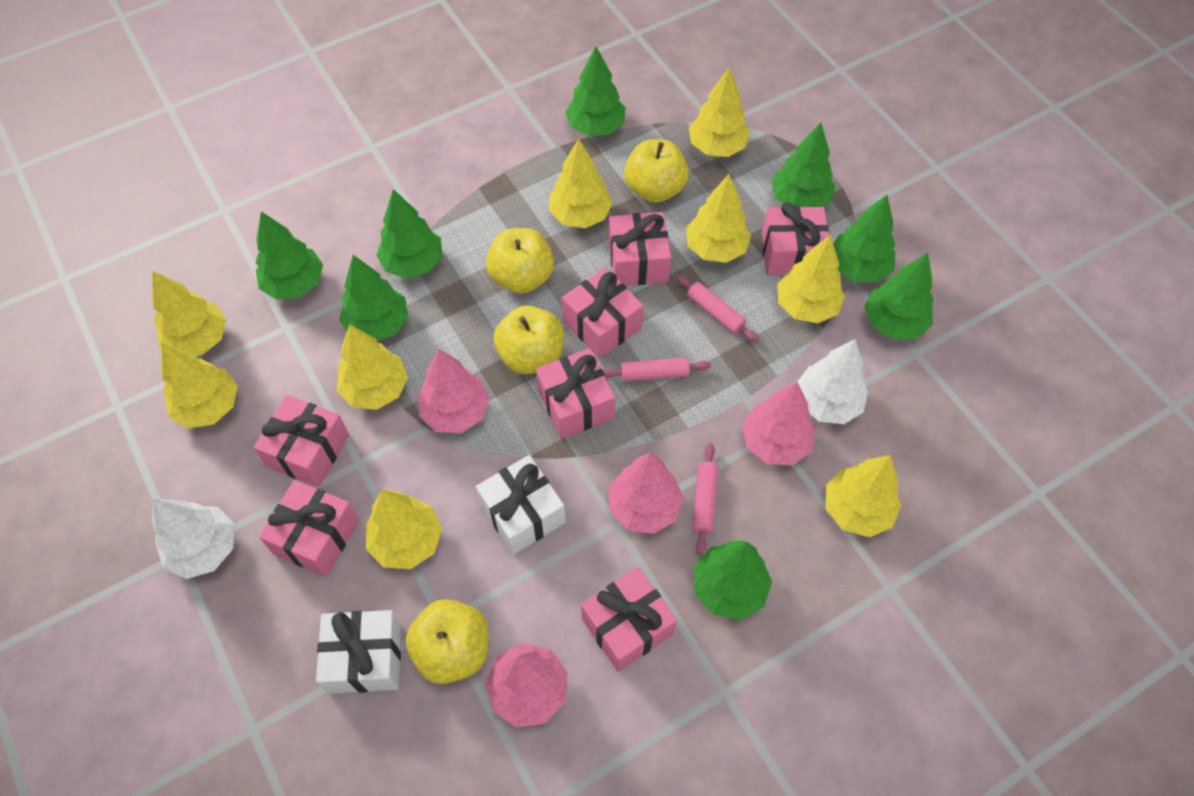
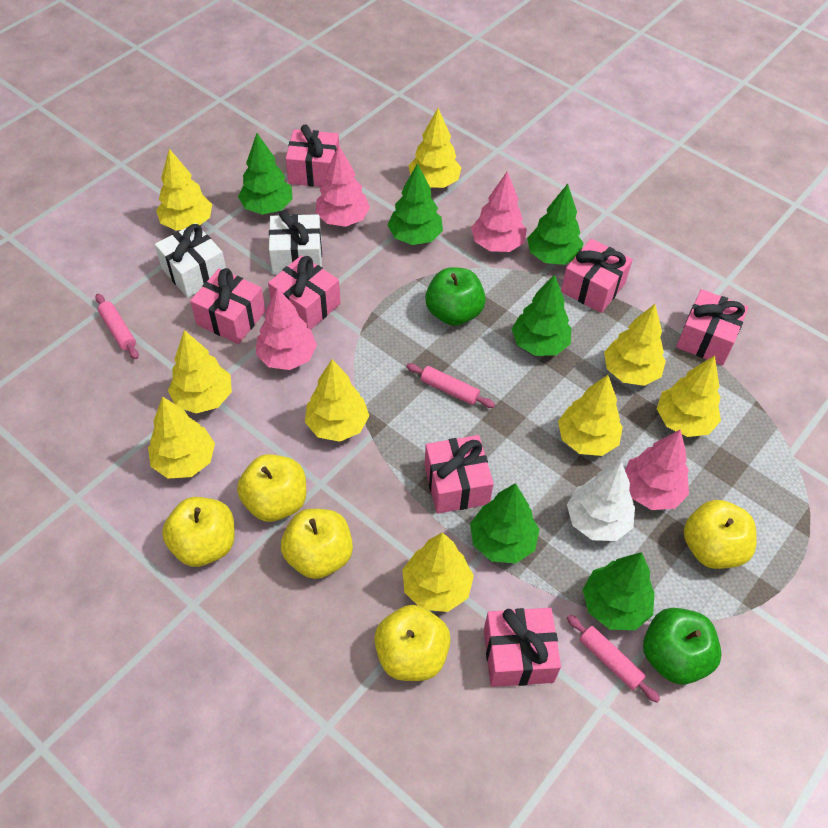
green apple: none = 0 -> [425,267,486,326] [643,608,722,685] = 2
green tree: [256,212,323,300] [339,255,408,341] [376,189,443,279] [565,46,625,136] [694,540,772,620] [771,123,835,207] [833,195,896,282] [864,253,934,340] = 8 -> [238,133,293,214] [387,163,443,245] [470,483,540,563] [512,274,571,356] [527,184,583,265] [583,552,655,630] = 6
white tree: [152,498,234,579] [797,339,868,424] = 2 -> [567,461,635,541] = 1
yellow apple: [406,599,489,684] [486,228,554,294] [494,305,564,374] [624,139,689,203] = 4 -> [162,497,235,567] [237,454,306,522] [281,509,353,579] [374,605,451,681] [684,500,757,569] = 5

